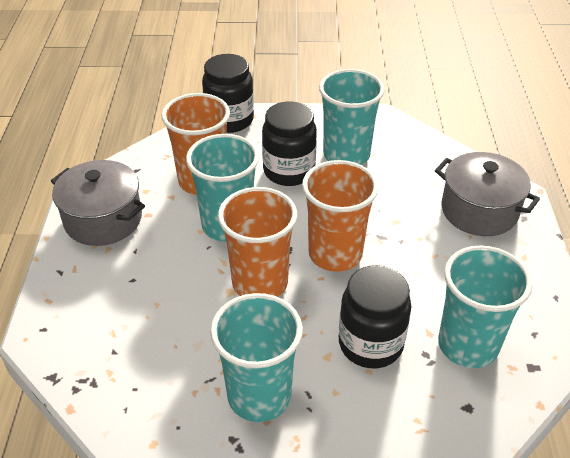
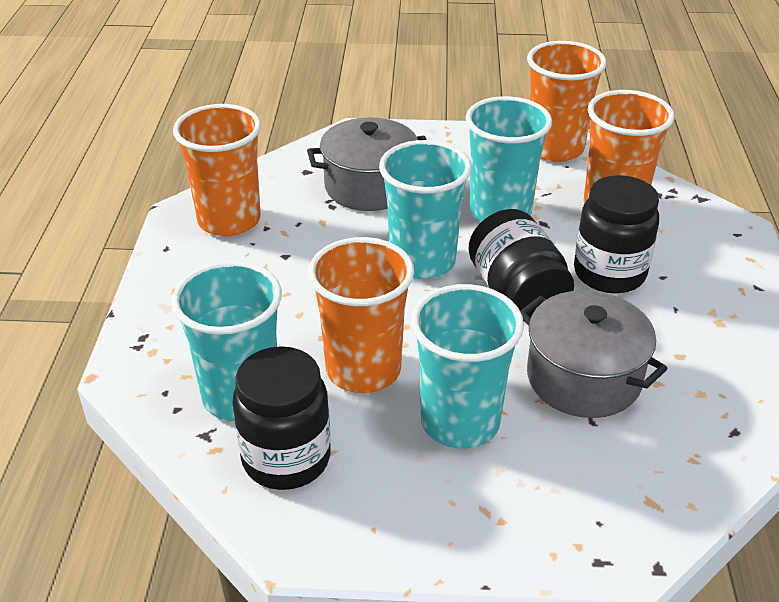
orange cup: [162,93,230,195] [218,187,297,297] [302,160,378,272] = 3 -> [173,104,261,236] [308,237,414,393] [527,41,606,162] [584,90,674,203] = 4

